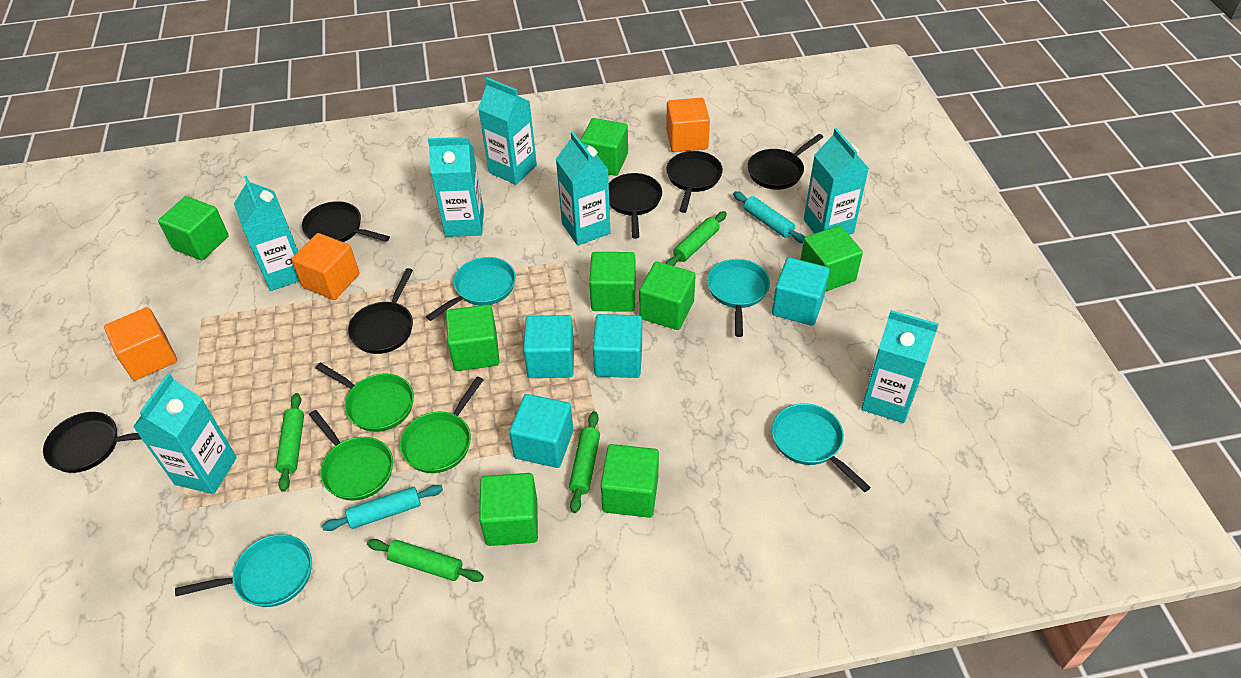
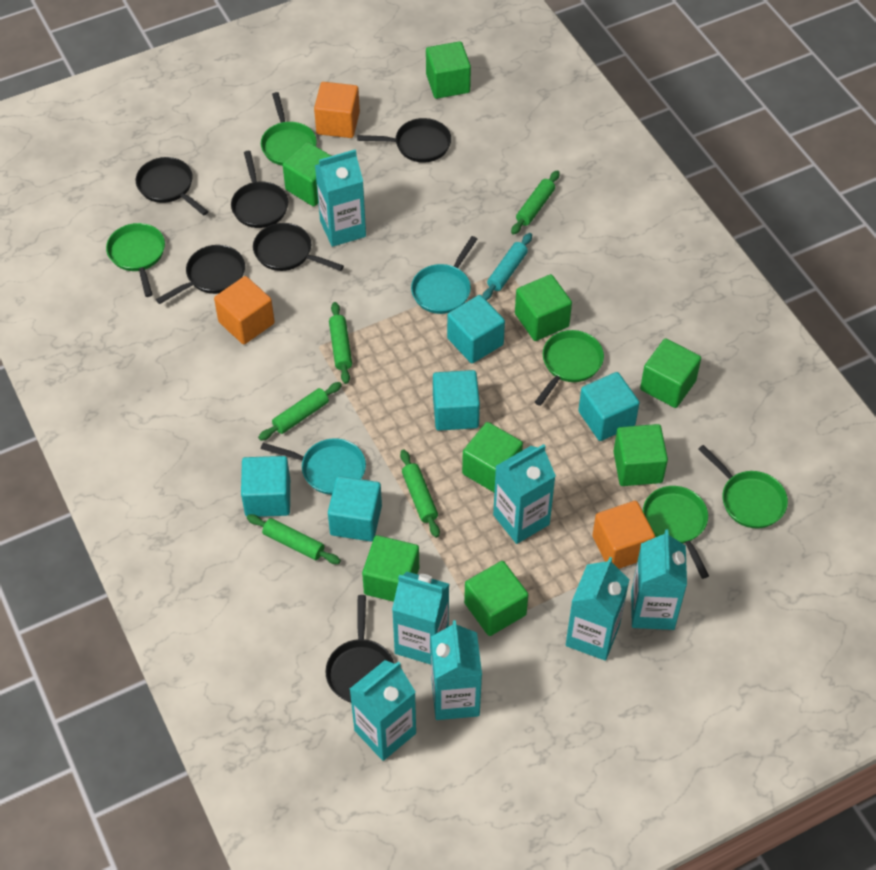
green pan: [309,410,393,501] [315,363,414,432] [400,377,483,473] = 3 -> [106,223,165,297] [261,92,317,166] [535,330,604,406] [643,486,709,579] [698,445,788,528] = 5
green rolling pin: [276,393,304,492] [367,539,484,582] [569,411,600,513] [666,211,727,266] = 4 -> [247,514,341,564] [258,382,342,441] [329,302,352,384] [400,449,440,538] [511,170,560,235] = 5
turquoise cube: [509,394,573,468] [523,315,574,378] [593,314,642,378] [772,257,830,326] = 4 -> [241,456,290,517] [328,476,382,541] [433,370,480,431] [447,295,505,363] [578,372,639,441] = 5
turquoise pan: [175,534,312,607] [426,257,516,321] [707,259,770,337] [772,403,871,492] = 4 -> [261,438,366,495] [411,236,477,314] = 2
turquoise rolling pin: [322,485,443,531] [733,191,805,243] = 2 -> [482,233,532,300] = 1

